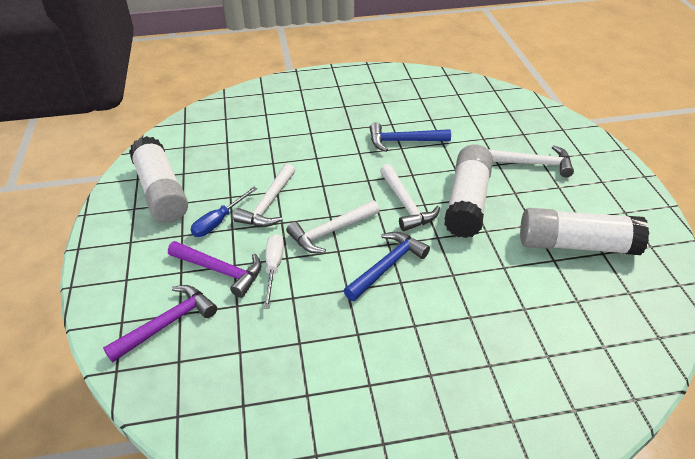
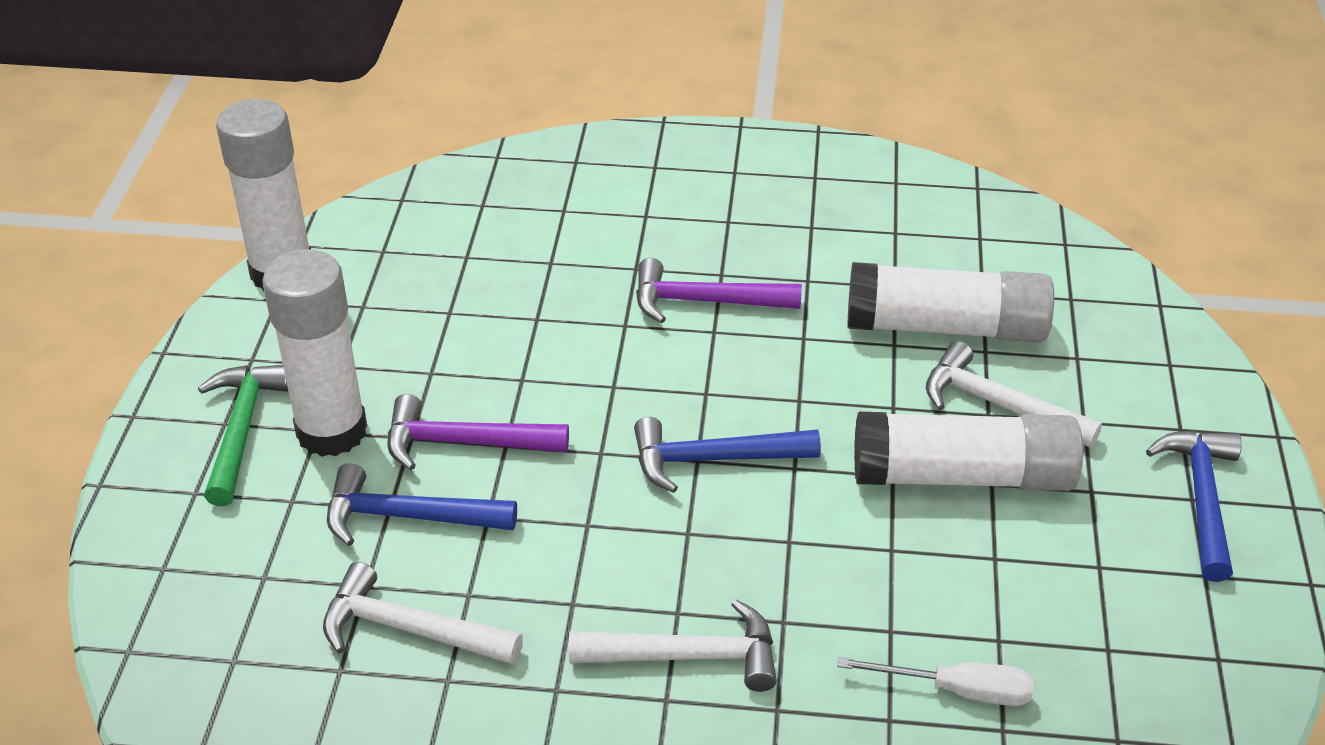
blue hammer: [344,232,430,301] [370,122,451,152] = 2 -> [327,463,517,546] [634,417,821,493] [1146,431,1242,582] = 3
blue screwdriver: [191,187,257,237] = 1 -> none = 0
green hammer: none = 0 -> [198,365,288,506] = 1
white glue stick: [129,136,188,223] [444,144,493,238] [520,208,649,255] = 3 -> [216,99,311,291] [262,249,367,457] [847,262,1054,343] [854,412,1083,491] = 4
white hammer: [233,164,295,227] [286,200,379,253] [380,164,440,231] [488,145,574,177] = 4 -> [323,562,523,665] [569,599,777,692] [926,341,1102,448] = 3

